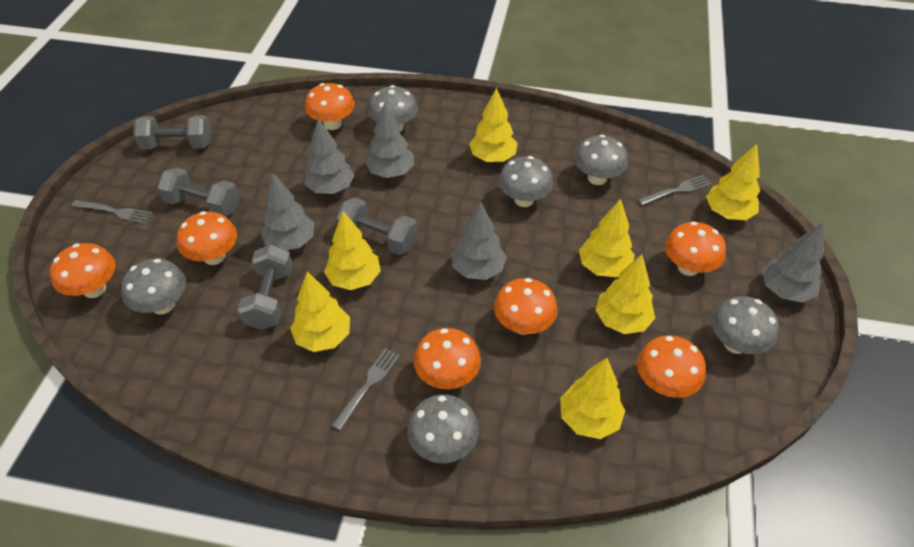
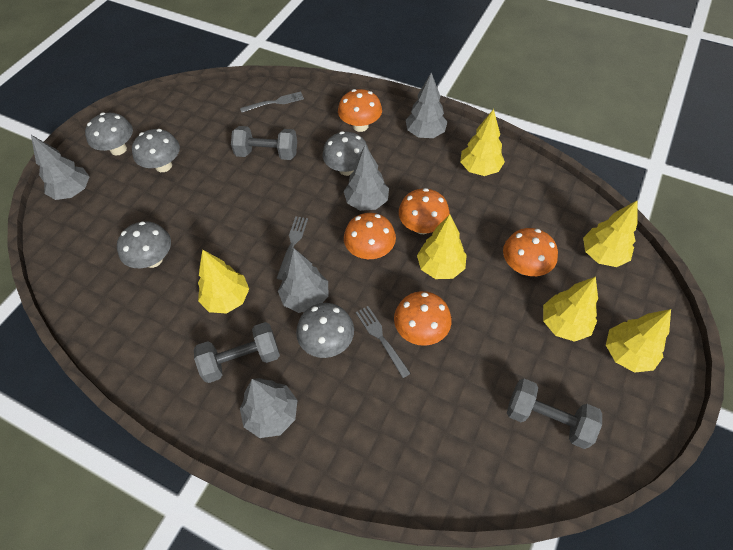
grey dumbbell: [133,115,211,150] [157,167,239,216] [238,244,293,330] [336,197,417,255] = 4 -> [194,322,280,383] [231,126,297,160] [507,379,602,449] = 3
grey mushroom: [121,259,186,315] [368,85,418,132] [407,394,479,463] [499,156,554,207] [574,134,628,185] [711,296,779,354] = 6 -> [85,113,133,155] [117,221,171,268] [132,129,180,172] [296,303,354,358] [322,131,369,176] = 5
orange mushroom: [50,243,116,298] [177,211,237,265] [305,83,355,130] [414,328,481,389] [494,278,558,335] [637,335,706,398] [665,221,726,276] = 7 -> [338,89,382,132] [344,213,396,259] [394,291,452,346] [399,188,450,234] [503,228,558,276] = 5
yellow tree: [290,271,350,352] [324,211,381,290] [469,88,518,162] [560,358,625,439] [579,199,635,277] [595,254,655,334] [706,144,760,220] = 7 -> [198,249,249,314] [417,214,467,279] [460,109,505,176] [543,276,598,342] [583,201,637,267] [606,309,671,373] = 6

